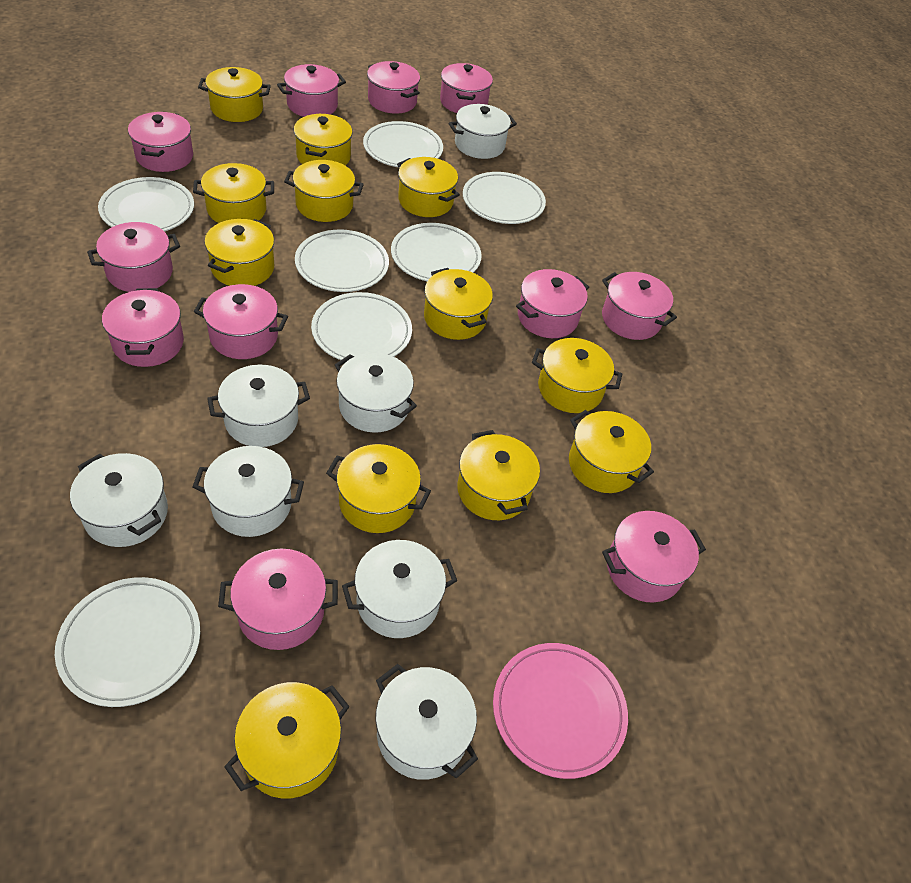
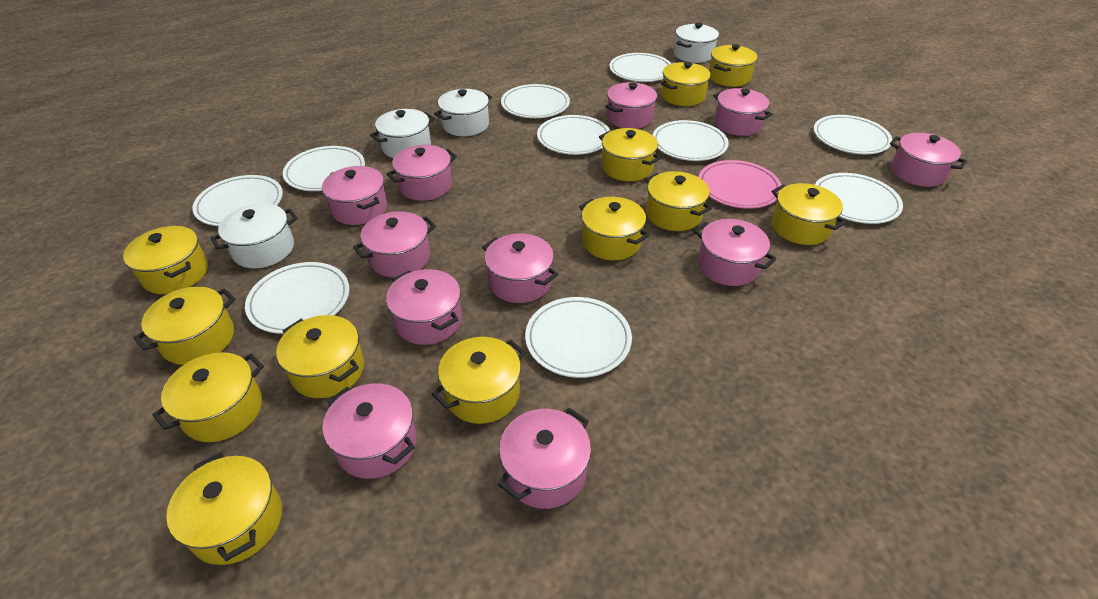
white plate: [55,577,200,707] [98,177,194,231] [295,229,389,292] [311,292,412,360] [363,121,443,167] [391,223,482,281] [463,172,546,224] = 7 -> [192,175,283,226] [245,262,350,334] [283,146,365,191] [501,84,570,118] [525,297,632,378] [537,115,610,155] [610,53,672,82] [653,120,729,161] [814,115,892,154] [815,173,903,224] = 10
white pot: [70,453,168,547] [193,446,304,537] [207,364,310,447] [335,353,417,433] [342,540,457,638] [375,664,478,780] [449,104,517,159] = 7 -> [210,204,298,268] [370,109,435,158] [434,89,492,136] [674,23,719,63] = 4

